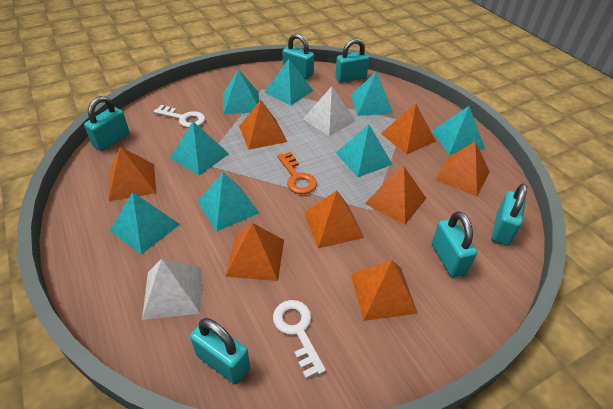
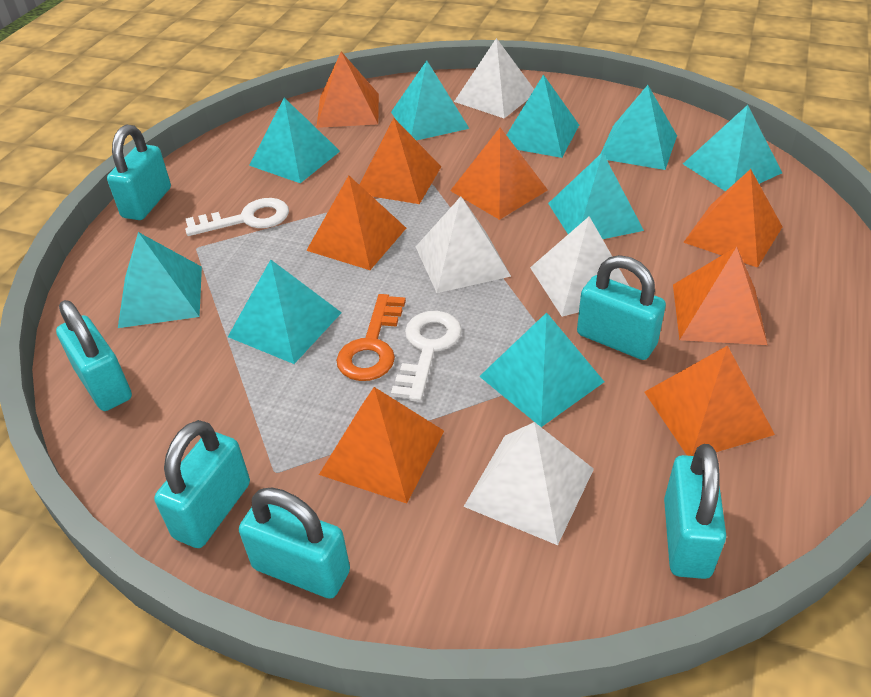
turquoise pyramid: [110,192,180,255] [170,121,229,176] [197,172,259,231] [223,69,260,114] [264,59,313,106] [336,124,393,177] [351,71,393,116] [432,106,485,155] = 8 -> [118,232,202,328] [228,260,342,364] [249,98,340,183] [391,60,470,140] [479,312,604,427] [507,74,579,158] [548,152,644,239] [601,85,677,170] [683,105,782,191] = 9
white pyramid: [142,258,202,320] [303,86,356,136] = 2 -> [416,197,511,293] [454,38,534,118] [464,422,594,545] [530,216,629,317] = 4

